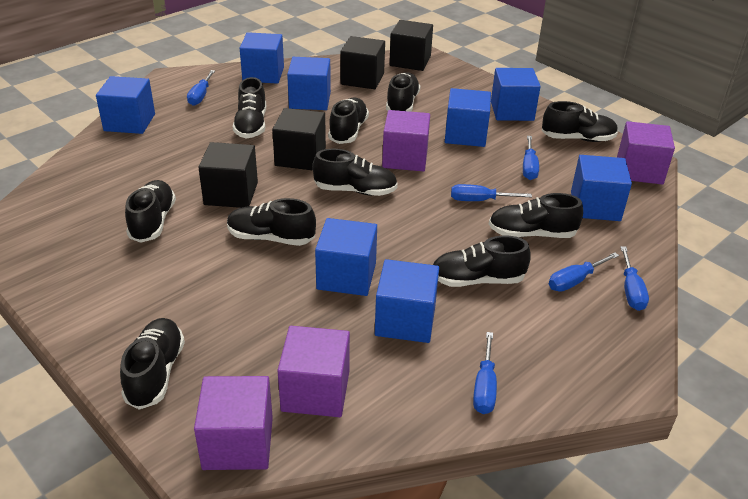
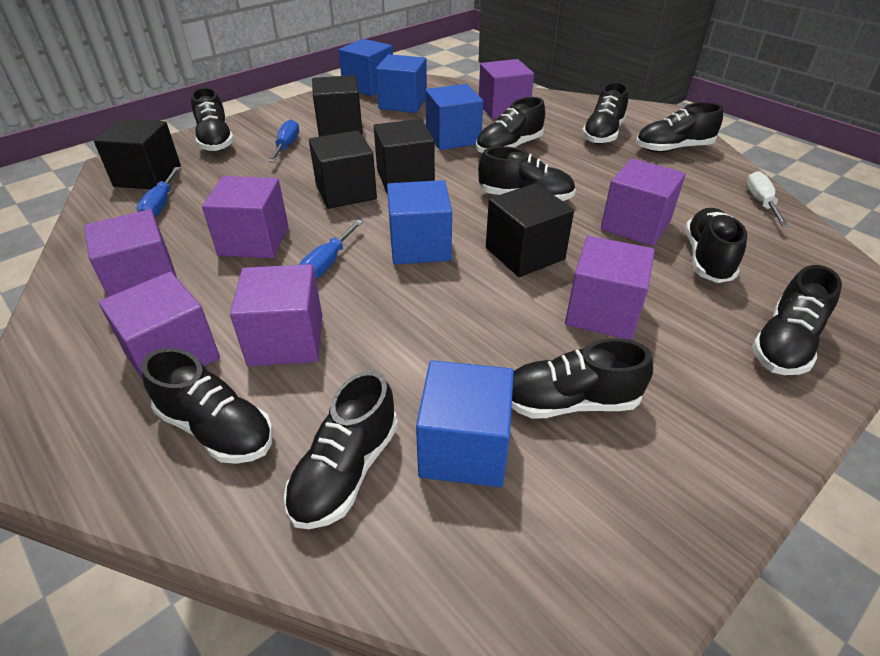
black cube: [198,142,258,208] [272,108,326,170] [340,36,385,89] [389,20,433,71] = 4 -> [94,119,181,189] [309,130,377,209] [312,75,363,137] [374,119,435,192] [486,183,574,277] = 5
blue cube: [96,76,155,134] [240,32,284,84] [287,57,331,110] [315,218,377,296] [375,259,439,343] [445,88,491,147] [491,68,541,121] [571,155,632,221] = 8 -> [338,39,393,96] [376,54,427,113] [387,180,452,264] [416,360,514,487] [425,84,483,150] = 5
blue screwdriver: [187,70,215,106] [451,184,532,201] [473,332,497,414] [523,136,539,180] [549,252,619,292] [620,246,649,311] = 6 -> [137,167,180,217] [268,119,299,162] [299,220,363,279] = 3
purple cube: [194,376,273,470] [277,326,350,417] [382,110,430,171] [617,121,675,185] = 4 -> [84,209,177,297] [99,272,220,380] [202,176,288,258] [230,264,322,366] [479,59,534,119] [565,236,655,340] [601,158,686,246] = 7
white screwdriver: none = 0 -> [746,171,789,227] = 1

